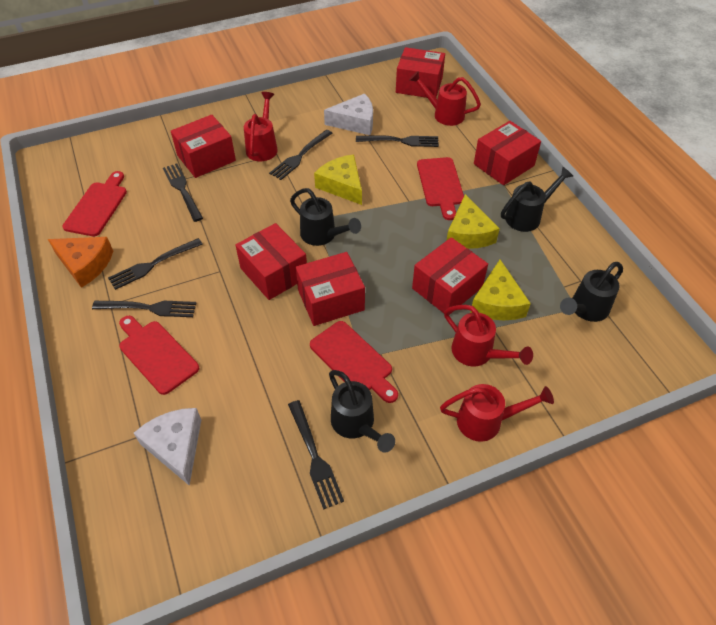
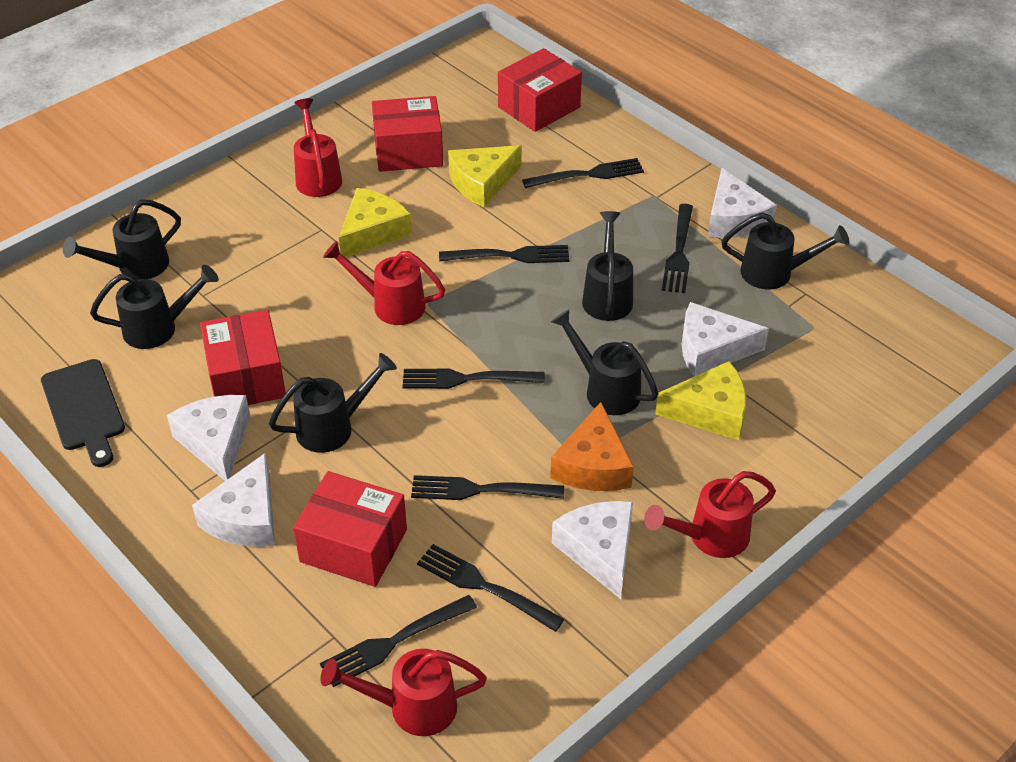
black cutting board: none = 0 -> [41,359,125,467] = 1
black fork: [92,301,196,317] [108,238,203,290] [163,163,203,222] [269,130,333,180] [288,400,344,510] [356,135,439,147] = 6 -> [320,595,477,687] [403,369,545,389] [411,475,564,500] [417,544,564,632] [439,245,570,263] [522,158,644,188] [662,204,693,293] = 7
black watering can: [290,188,361,246] [329,370,395,453] [501,167,573,232] [560,262,623,322] = 4 -> [63,199,181,280] [90,265,219,349] [269,353,397,453] [551,309,658,415] [582,211,633,321] [721,212,849,289] = 6
red box: [171,115,236,178] [235,223,307,300] [295,252,365,326] [396,47,445,98] [412,237,488,315] [474,121,541,185] = 6 -> [200,310,286,405] [293,471,407,587] [372,96,443,172] [498,48,582,132] = 4
red cutting board: [62,171,127,236] [119,316,199,395] [310,321,398,403] [417,157,464,220] = 4 -> none = 0
white cheese: [134,408,201,486] [324,93,373,135] = 2 -> [167,395,250,481] [192,453,275,547] [552,501,633,599] [682,302,769,377] [708,168,777,238] = 5

